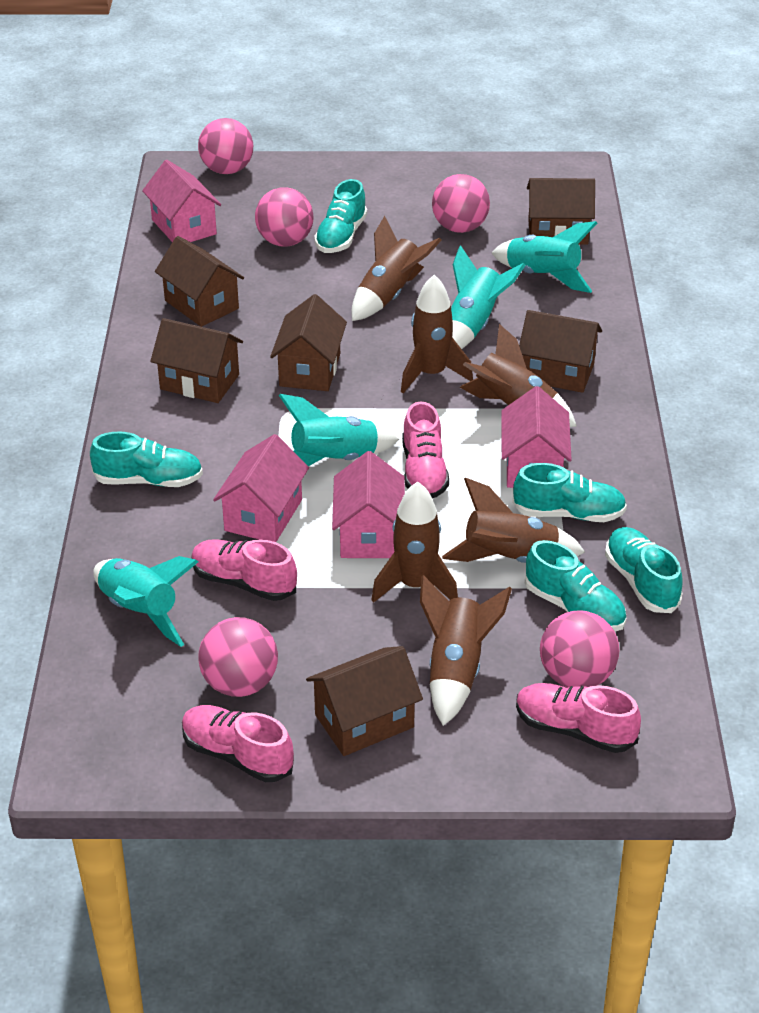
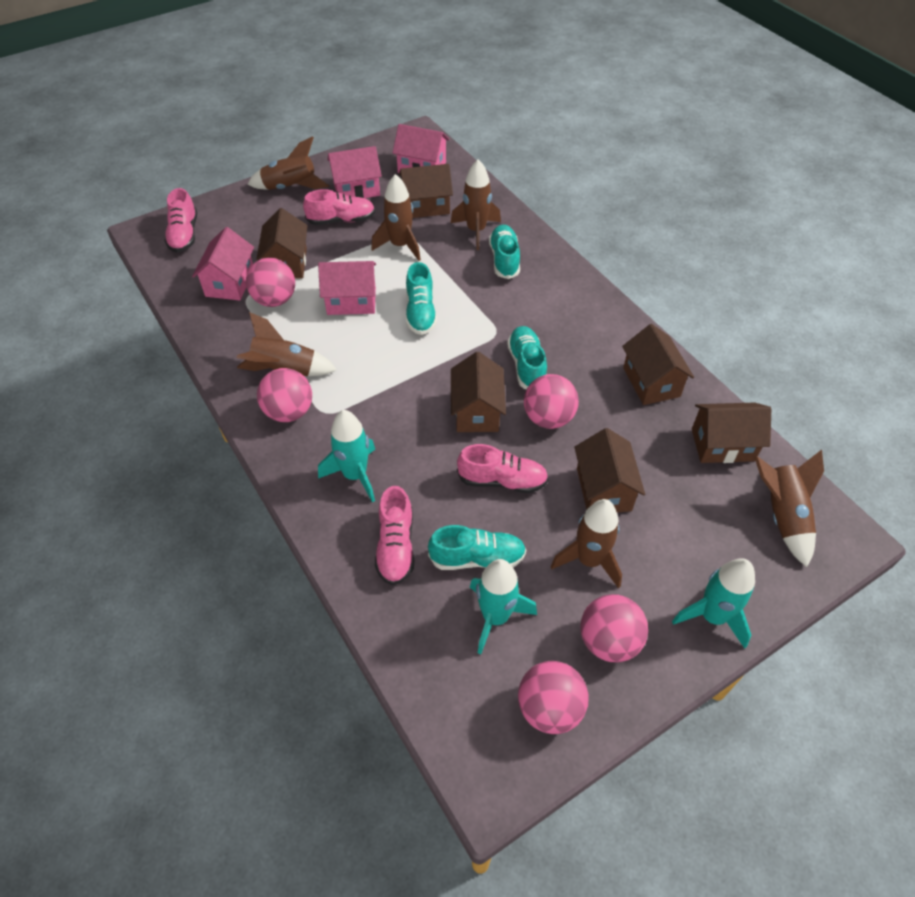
turquoise rocket: [93,556,198,647] [279,394,399,466] [451,245,525,349] [492,221,597,293] = 4 -> [318,410,375,502] [470,559,537,654] [672,558,755,649] = 3
turquoise shoe: [90,432,203,487] [314,179,367,253] [512,463,627,522] [525,540,626,632] [605,527,683,613] = 5 -> [406,262,437,335] [428,525,526,570] [489,225,520,279] [507,326,547,389] = 4

